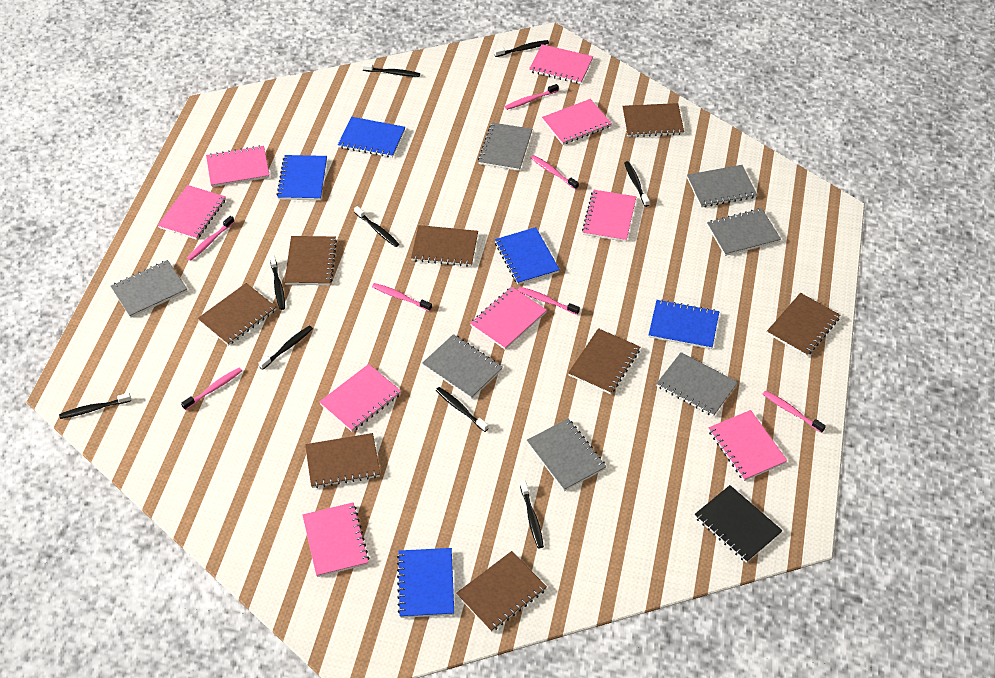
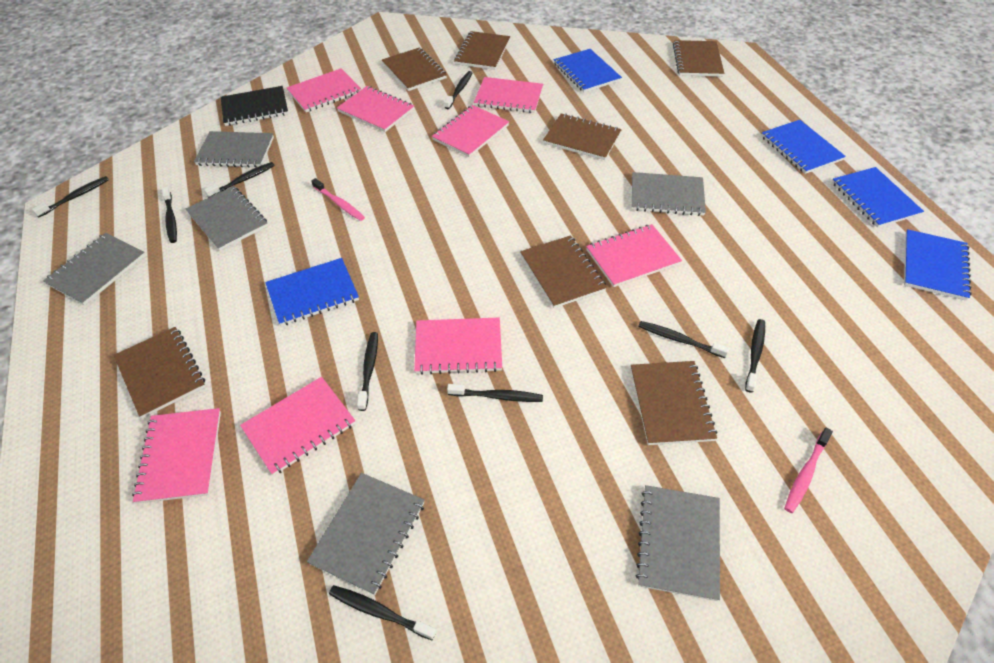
brown notebook: [197,283,276,346] [284,236,337,285] [305,433,380,488] [411,225,478,267] [456,551,547,632] [568,328,640,394] [622,103,684,137] [767,293,841,356] = 8 -> [114,327,206,418] [382,47,447,91] [454,31,510,70] [520,235,607,308] [543,113,622,160] [631,361,717,445] [673,40,724,77] = 7
grey notebook: [110,260,187,318] [422,334,503,399] [478,122,532,171] [527,419,606,491] [656,352,738,417] [687,165,757,207] [707,208,781,256] = 7 -> [43,233,145,305] [186,186,268,251] [194,131,274,168] [307,473,425,595] [632,172,706,216] [636,485,720,601] = 6
pink notebook: [158,185,226,240] [206,146,270,187] [302,503,369,577] [319,364,401,432] [470,287,547,350] [529,44,593,84] [542,99,612,145] [582,190,636,242] [708,410,788,481] = 9 -> [132,408,221,504] [240,377,356,476] [287,68,361,112] [337,86,414,132] [414,318,502,375] [432,105,509,157] [474,77,543,113] [586,224,682,287] = 8
pink toothbrush: [181,368,242,410] [187,216,234,261] [372,283,432,311] [505,84,559,110] [518,287,580,315] [531,155,579,190] [763,390,826,433] = 7 -> [311,178,365,221] [784,428,833,513] = 2

